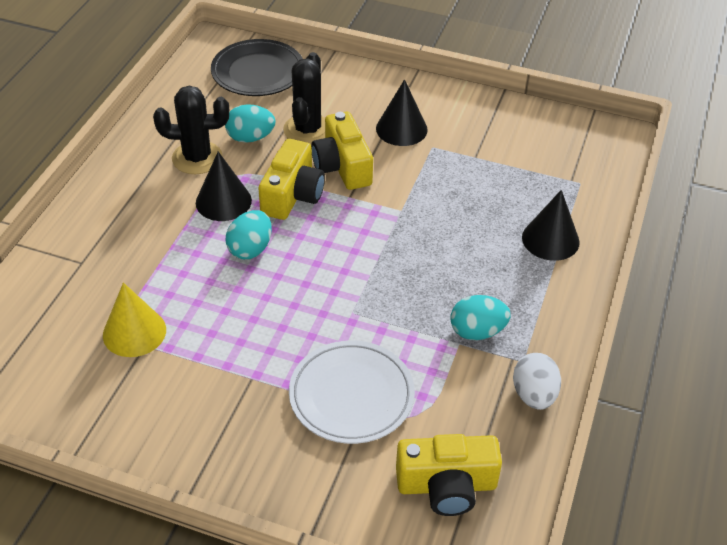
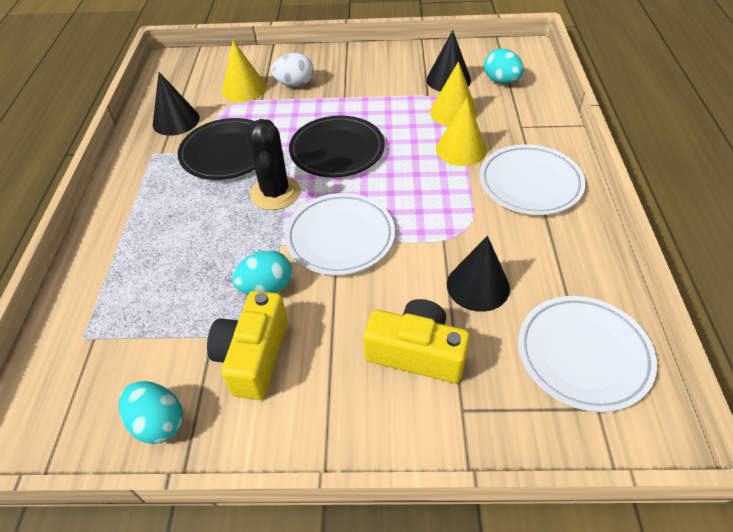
black cactus: [153,85,229,174] [283,52,325,144] = 2 -> [246,119,300,210] = 1
black plate: [211,39,303,96] = 1 -> [178,118,255,180] [289,115,385,178] = 2
white plate: [289,340,415,444] = 1 -> [285,193,395,275] [480,144,586,215] [518,296,657,412] = 3
yellow camera: [258,139,325,220] [311,112,373,190] [396,434,502,516] = 3 -> [207,291,288,400] [364,299,470,383] = 2
yellow cone: [103,282,166,357] = 1 -> [222,40,266,102] [430,62,478,126] [436,98,487,166] = 3

